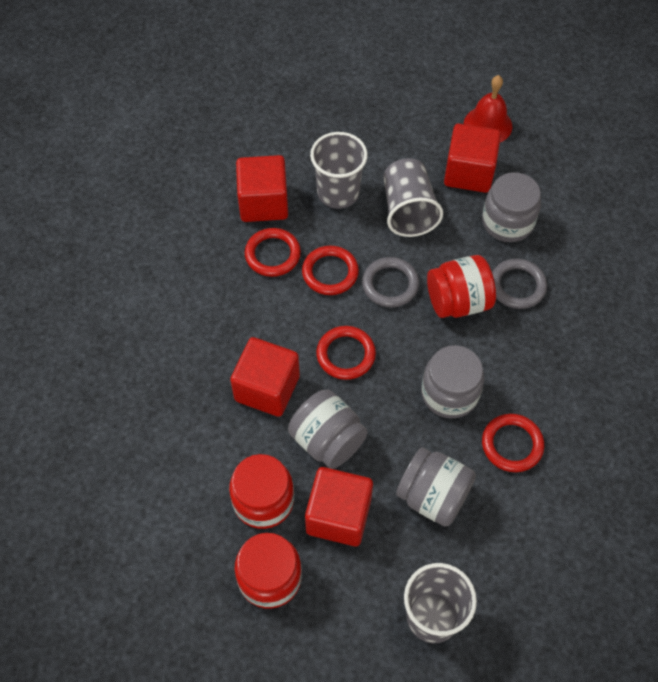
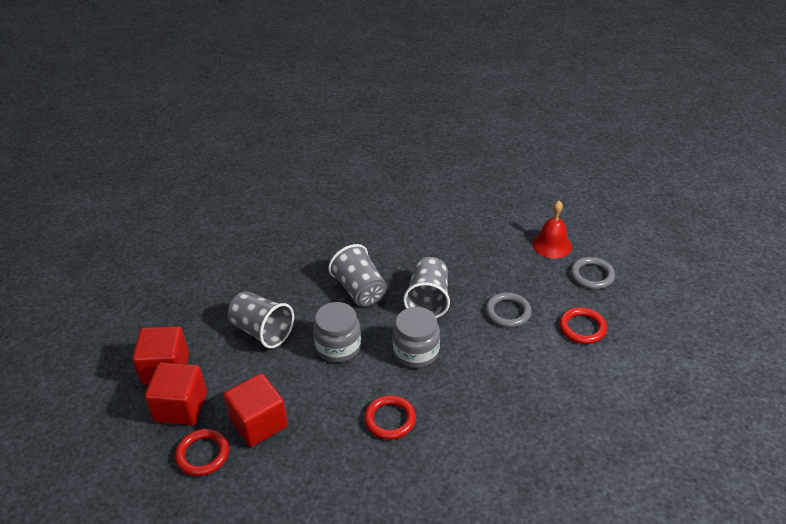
grey jar: [288,390,368,469] [396,447,476,527] [421,345,484,418] [482,172,541,242] = 4 -> [313,302,361,363] [393,307,440,368] = 2
red cube: [230,337,300,417] [236,155,288,222] [305,467,373,546] [444,124,501,193] = 4 -> [132,326,189,385] [145,362,207,425] [223,373,288,447] = 3
red jar: [229,454,294,529] [235,533,302,609] [427,255,496,318] = 3 -> none = 0
red ring: [245,228,301,277] [302,246,359,295] [316,326,376,380] [482,414,544,472] = 4 -> [175,429,229,476] [364,395,416,440] [559,307,607,344] = 3

